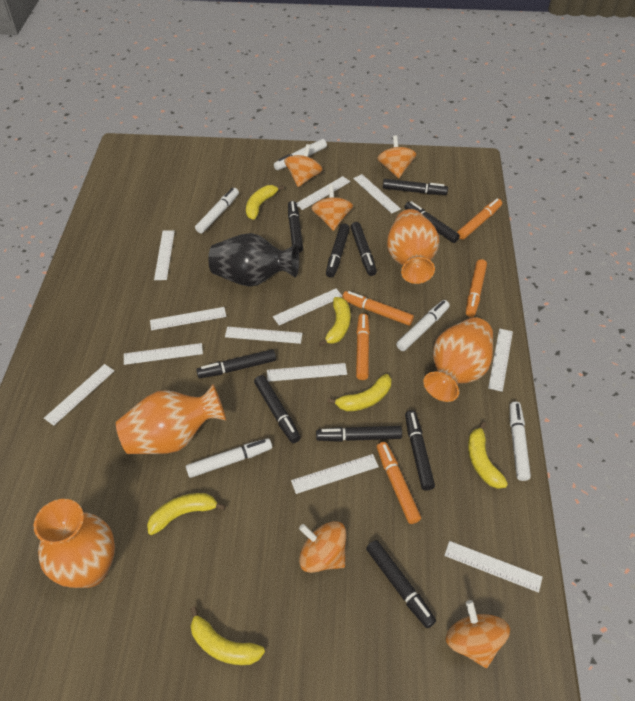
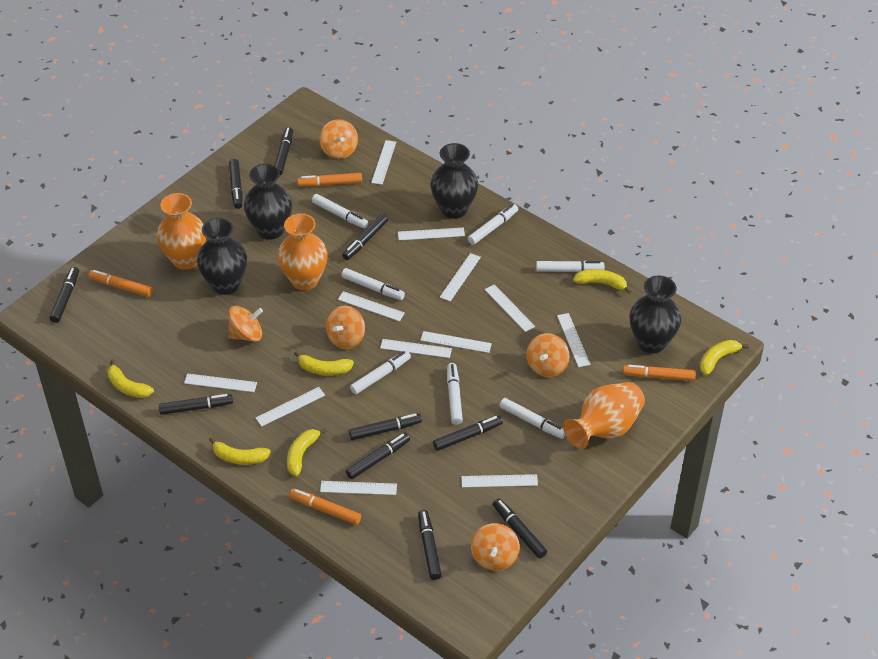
black vase: [208,233,299,287] = 1 -> [197,218,247,295] [244,164,292,240] [430,143,478,219] [630,275,681,353] = 4
orange marker: [342,291,414,326] [356,313,370,380] [377,442,421,524] [457,198,502,240] [466,259,487,317] = 5 -> [89,270,153,297] [289,488,361,525] [297,173,362,187] [623,365,696,381] = 4
orange vase: [34,499,115,588] [116,384,226,454] [387,209,439,284] [423,317,493,402] = 4 -> [157,193,206,270] [278,213,328,290] [563,382,645,449] = 3
white marker: [186,438,272,478] [195,188,239,234] [274,139,327,170] [396,300,450,351] [510,402,531,481] = 5 -> [312,194,368,228] [342,268,405,300] [350,351,411,394] [447,363,463,425] [468,204,518,245] [500,398,565,439] [536,261,604,272] = 7

